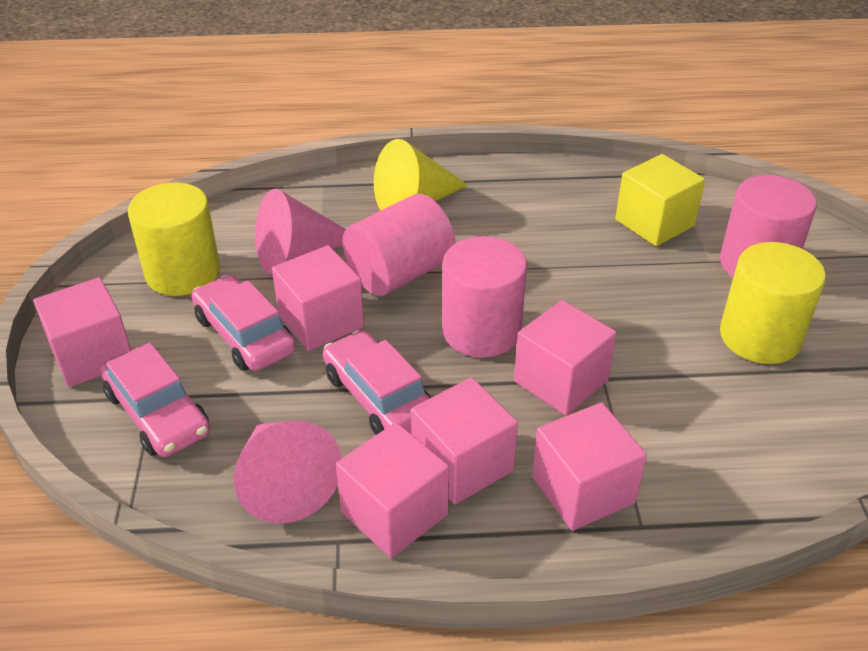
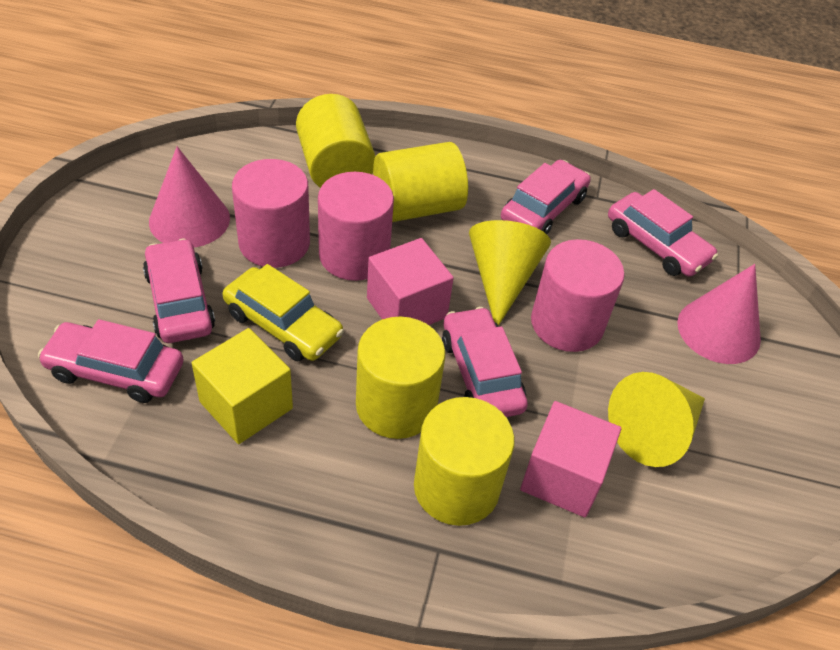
pink car: [100,343,210,457] [192,275,296,371] [323,330,431,435] = 3 -> [38,319,184,403] [143,238,215,343] [442,307,528,417] [501,160,591,234] [608,189,718,277] = 5
pink cube: [33,277,131,387] [272,245,364,351] [336,422,449,558] [411,377,518,505] [514,300,617,416] [532,402,647,531] = 6 -> [367,238,454,325] [520,401,621,517] = 2
yellow car: none = 0 -> [223,264,344,361] = 1
yellow cone: [374,139,468,210] = 1 -> [469,220,551,326] [608,372,705,467] = 2
yellow cylinder: [128,183,220,296] [720,242,826,364] = 2 -> [296,94,375,188] [356,317,446,439] [373,142,468,222] [414,397,515,526] = 4

